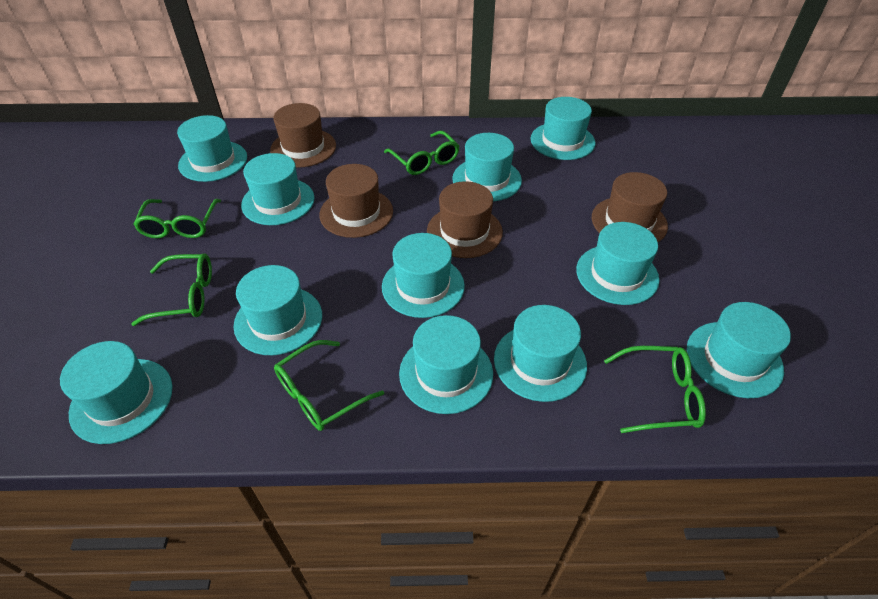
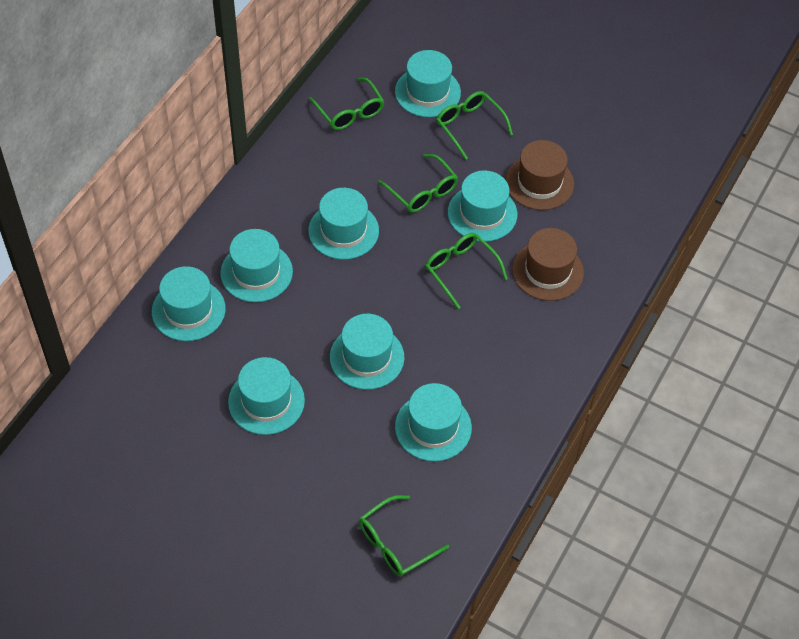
brown hat: [270,103,336,167] [319,164,393,238] [427,181,503,258] [592,172,668,242] = 4 -> [506,140,574,210] [512,228,584,301] = 2
turquoise hat: [60,341,172,444] [177,115,247,182] [234,265,322,355] [241,153,315,225] [382,233,465,318] [399,315,493,414] [452,133,522,201] [494,305,587,402] [530,97,596,160] [576,222,659,305] [687,302,791,398] = 11 -> [152,266,226,341] [220,229,293,302] [228,357,305,435] [308,188,379,260] [330,314,404,390] [395,50,461,117] [395,383,472,461] [448,170,517,242] = 8

